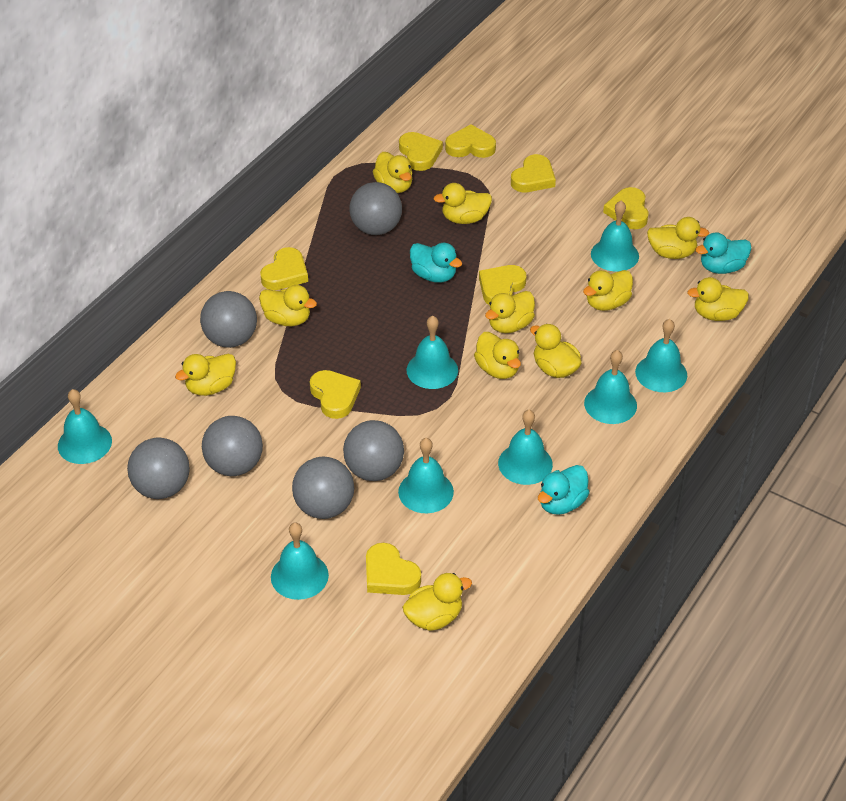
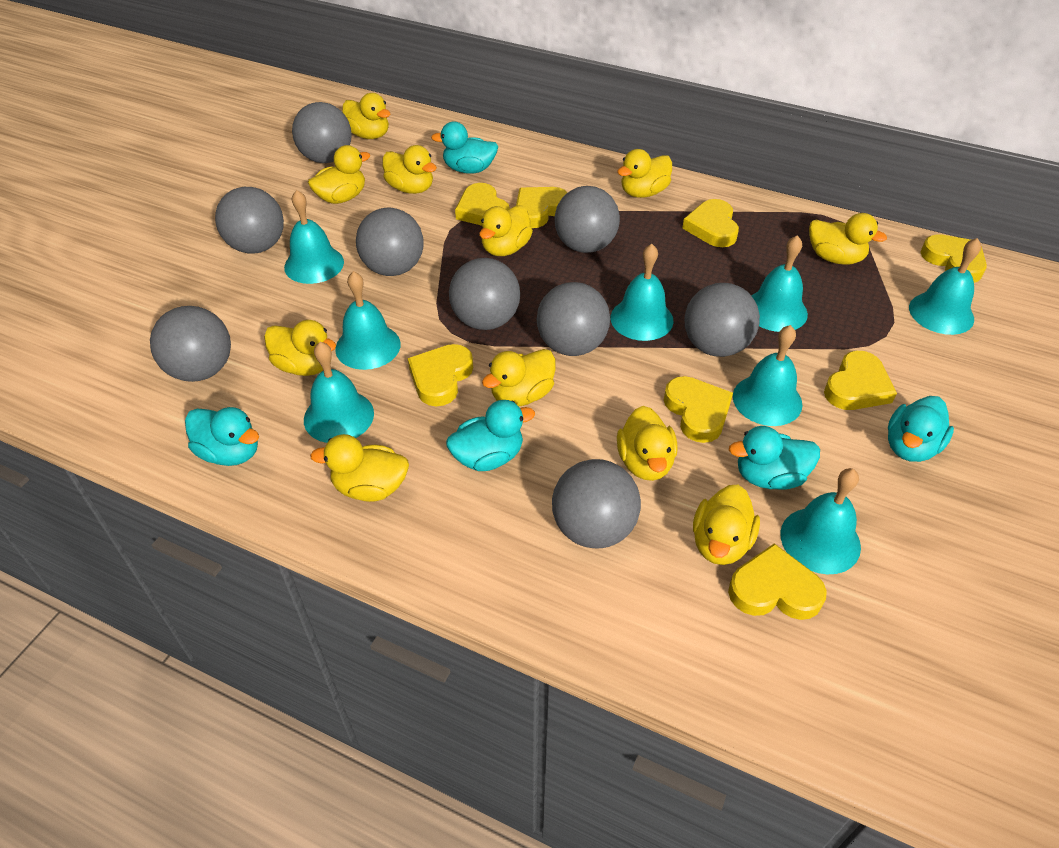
grey ball: [127,438,190,499] [200,291,257,348] [202,416,263,476] [292,457,354,519] [343,420,404,481] [349,182,402,235] = 6 -> [150,306,231,382] [215,187,284,254] [292,102,352,163] [356,207,423,276] [449,258,520,330] [537,282,610,356] [552,459,641,548] [554,186,620,253] [685,283,760,357] = 9
turquoise duck: [410,243,462,283] [538,465,589,515] [695,232,751,274] = 3 -> [185,407,259,466] [431,122,498,174] [446,400,535,471] [729,426,820,490] [888,396,954,462] = 5

